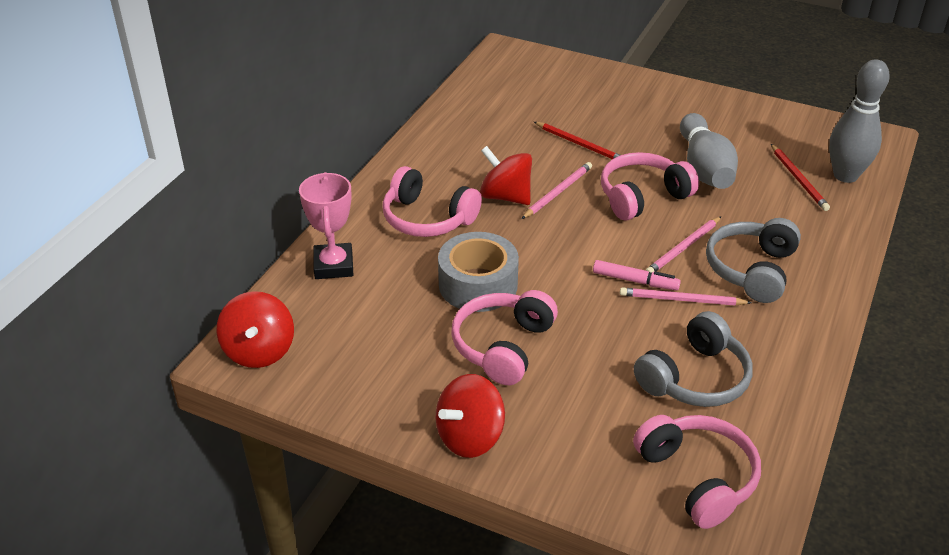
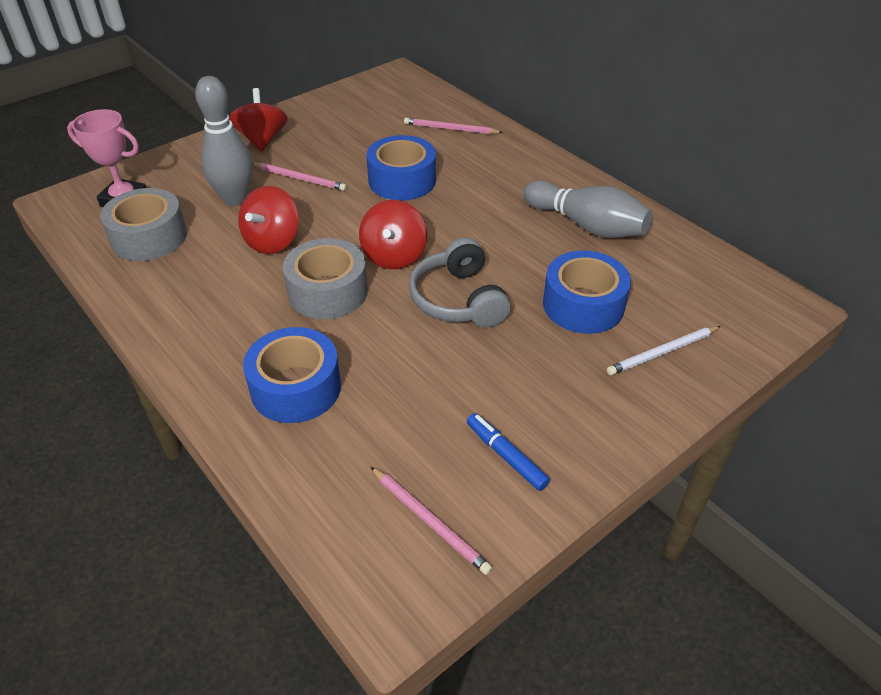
blue marker: none = 0 -> [467,413,550,491] = 1
blue tape: none = 0 -> [243,327,341,423] [366,135,436,200] [543,250,631,334] = 3
grey headphones: [634,311,753,407] [706,218,801,303] = 2 -> [409,237,511,328] = 1
grey tape: [438,232,519,312] = 1 -> [100,188,187,261] [283,238,368,319] = 2
pink headphones: [383,166,482,237] [451,290,558,385] [601,152,699,220] [633,415,761,529] = 4 -> none = 0
pink marker: [593,260,681,291] = 1 -> none = 0
red pencil: [534,122,620,159] [771,144,830,211] = 2 -> none = 0
white pencil: none = 0 -> [607,326,721,375] = 1

